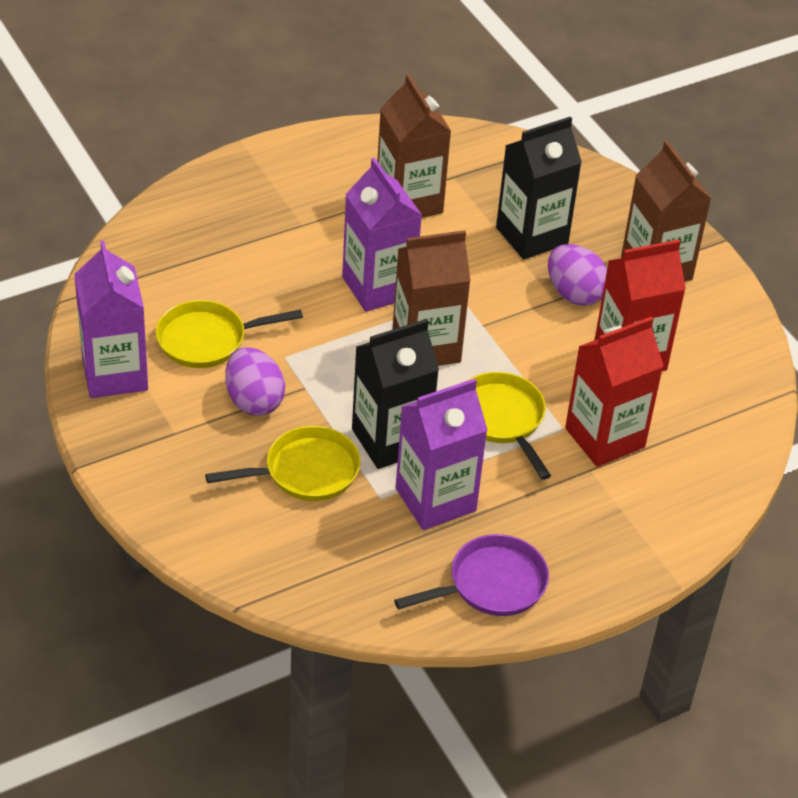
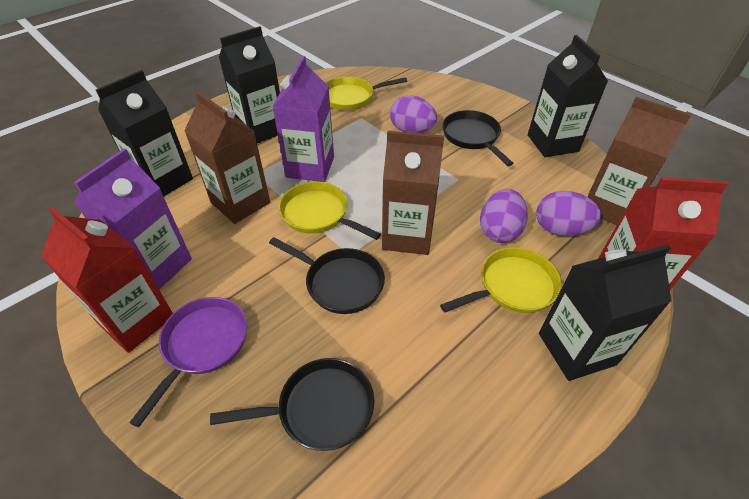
black carton: [352,319,439,469] [496,117,582,259] = 2 -> [96,70,193,197] [219,26,280,143] [528,35,608,157] [539,244,671,381] = 4
black pan: none = 0 -> [210,358,374,451] [269,237,385,314] [442,110,513,166] = 3
purple carton: [74,240,148,398] [342,158,422,312] [395,378,487,530] = 3 -> [74,148,192,290] [272,56,334,182] = 2
purple egg: [225,347,285,416] [548,244,607,306] = 2 -> [390,95,437,133] [480,189,528,243] [536,191,601,236] = 3

